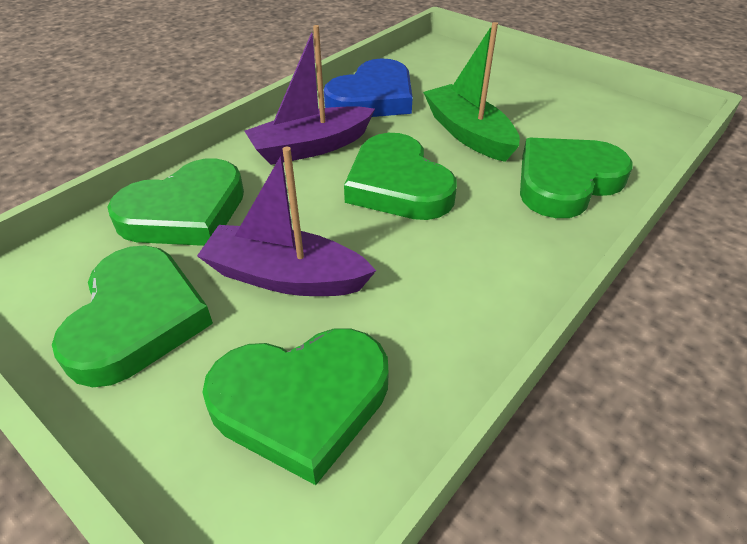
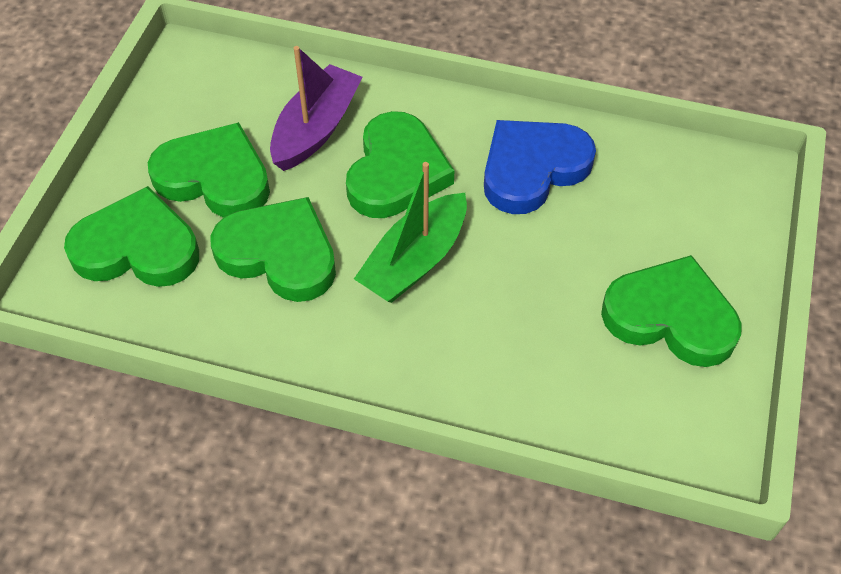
purple boat: [197,147,376,296] [245,25,375,165] = 2 -> [270,46,362,171] = 1

